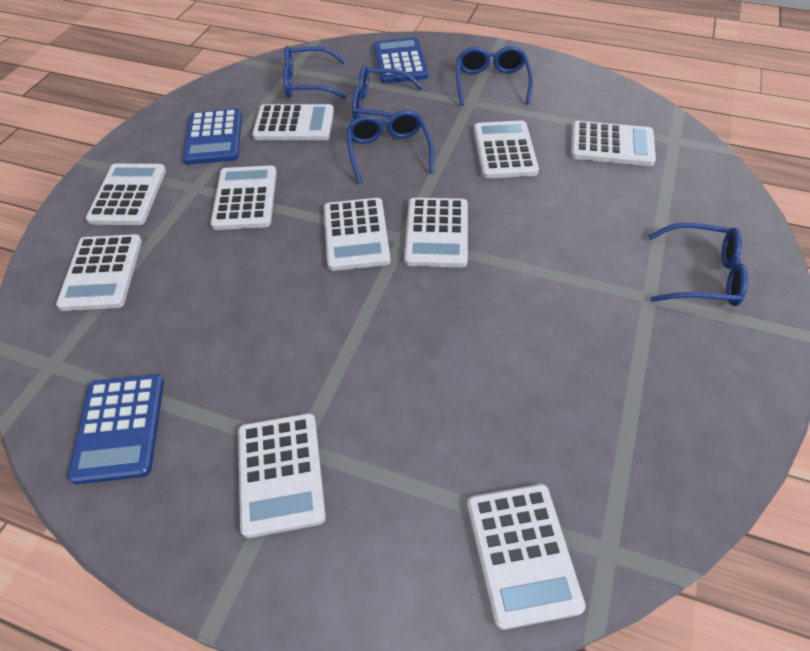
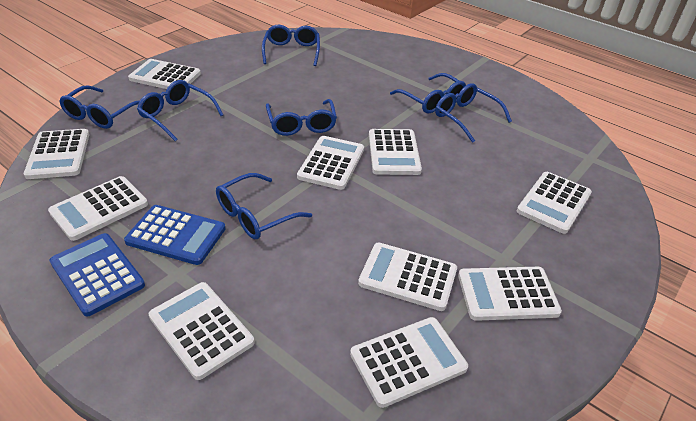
blue calculator: [68,374,164,484] [183,109,242,165] [373,37,428,83] = 3 -> [49,233,145,316] [124,205,226,265] = 2
blue glasses: [283,46,347,99] [346,110,434,184] [352,65,423,119] [456,46,533,106] [648,223,748,306] = 5 -> [59,86,140,129] [137,80,223,141] [216,173,312,239] [262,25,320,66] [266,99,337,136] [390,73,466,113] [435,83,512,143] = 7

